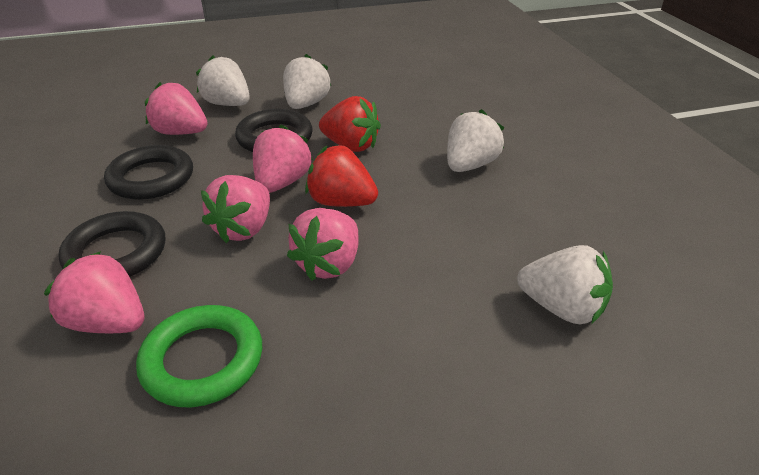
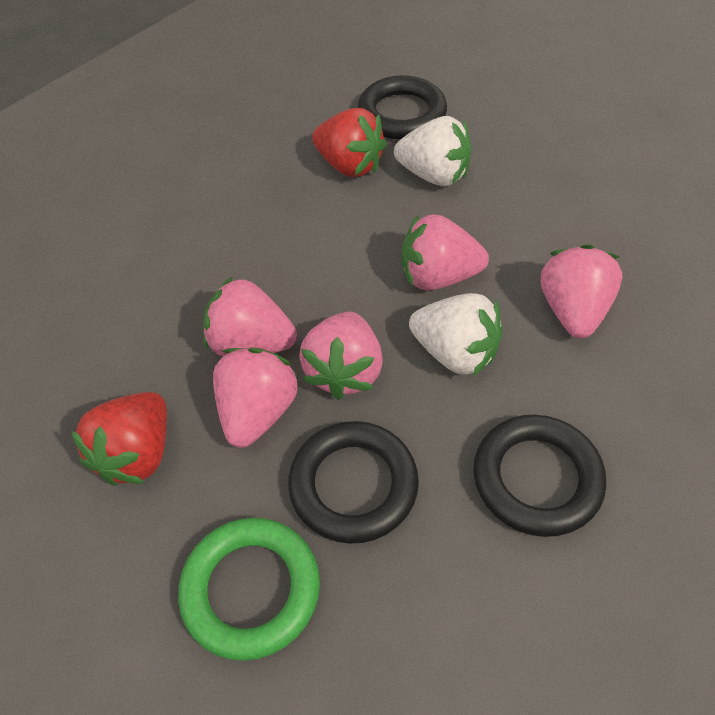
white strawberry: [196,55,250,106] [283,54,331,109] [447,109,504,172] [517,245,613,324] = 4 -> [394,116,472,186] [409,293,503,376] = 2

